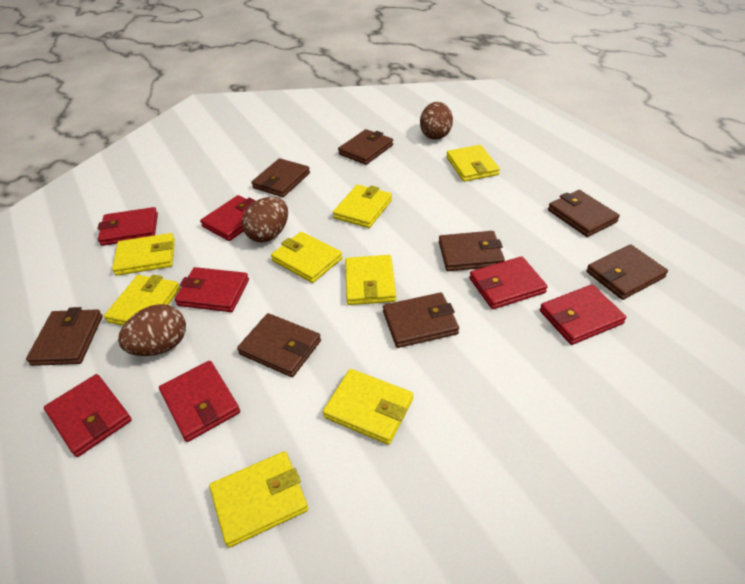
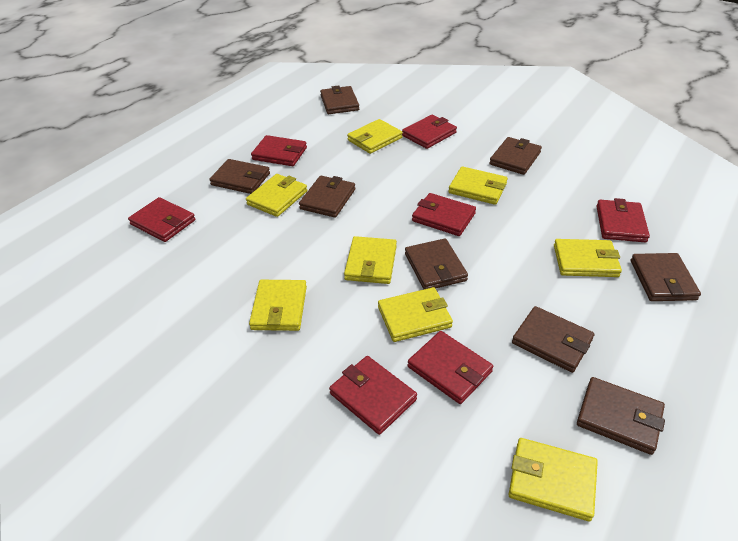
brown egg: [118,304,186,356] [242,197,288,242] [420,102,453,140] = 3 -> none = 0

